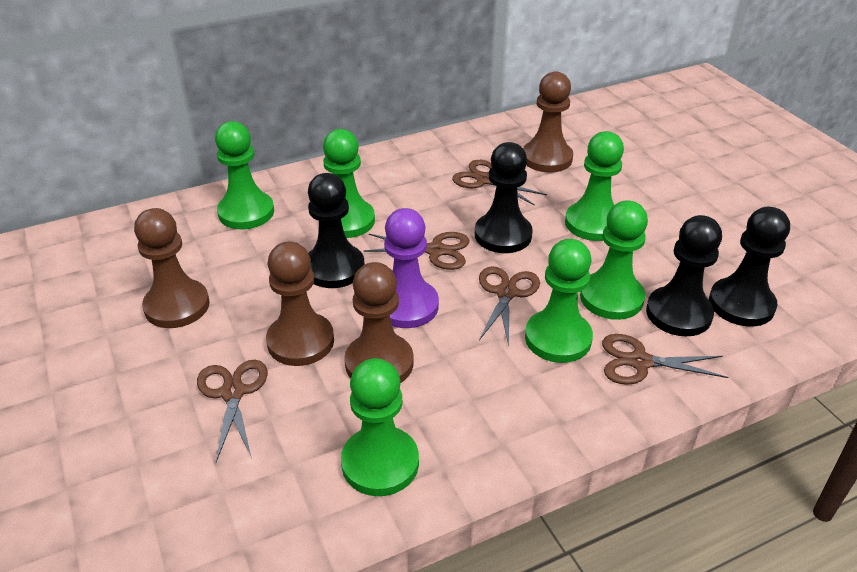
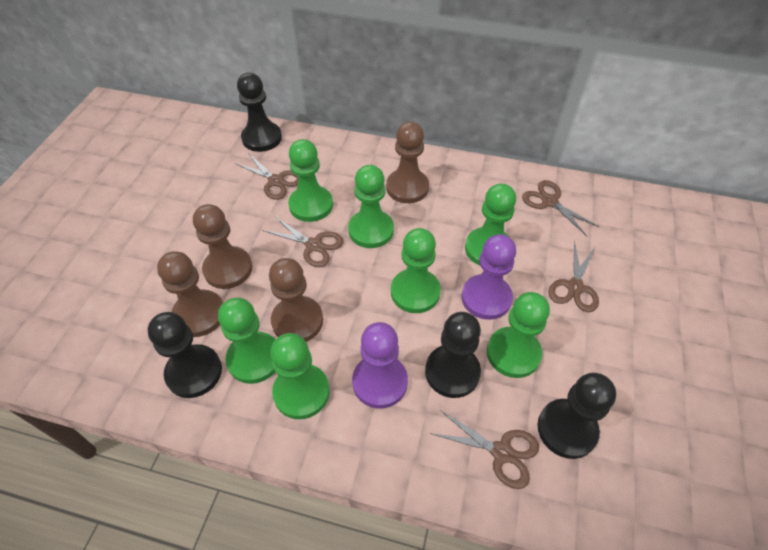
green pawn: [215,121,274,229] [323,129,375,238] [341,358,419,496] [525,239,593,363] [565,131,624,241] [580,201,648,320] = 6 -> [218,298,275,384] [270,333,330,419] [288,139,333,222] [348,165,394,248] [391,228,441,313] [465,183,516,265] [487,292,550,378] = 7
purple pawn: [384,208,439,328] = 1 -> [352,322,408,409] [462,234,516,320] = 2

